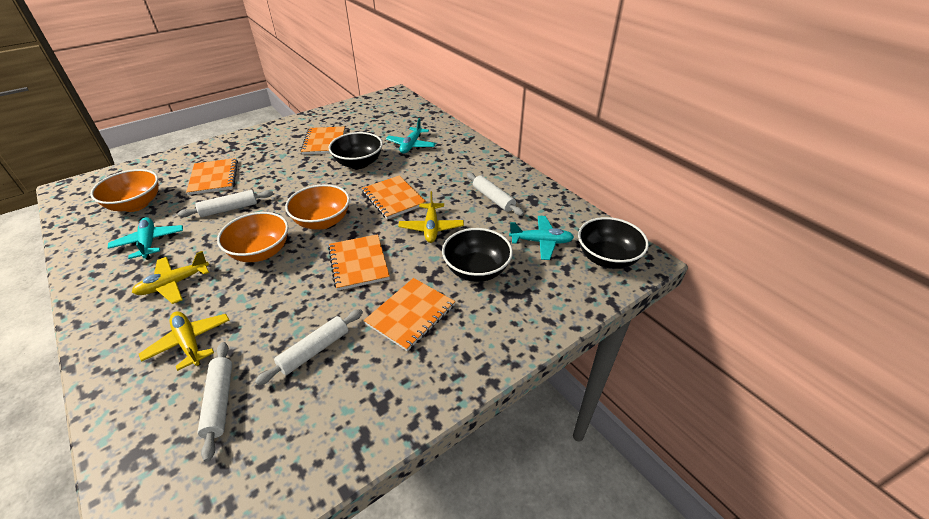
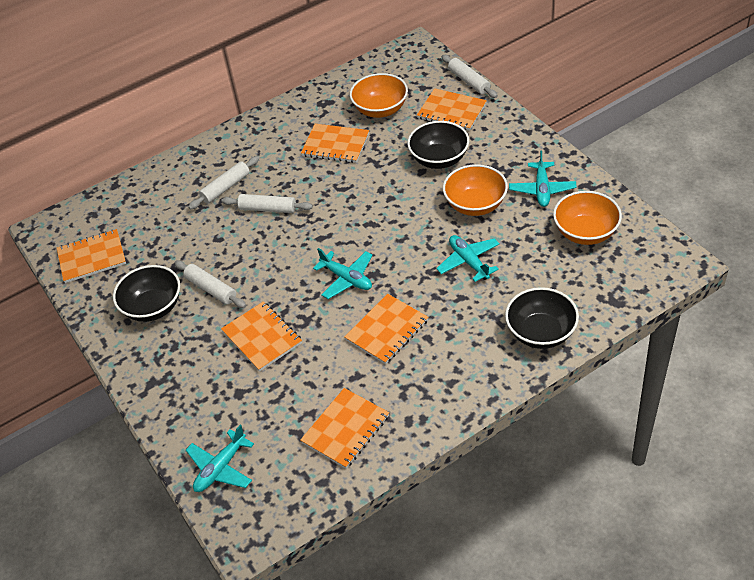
orange notebook: [186,158,238,195] [300,126,345,154] [328,234,390,291] [362,175,426,219] [364,278,455,351] = 5 -> [57,229,126,283] [221,301,302,372] [300,388,389,469] [301,124,369,163] [345,294,428,364] [417,88,487,131] = 6
turquoise plane: [108,217,183,260] [386,118,436,153] [509,216,574,260] = 3 -> [186,425,254,492] [313,248,372,299] [436,235,500,282] [509,150,577,207] = 4
yellow plane: [132,251,209,304] [139,311,230,371] [398,191,464,243] = 3 -> none = 0

